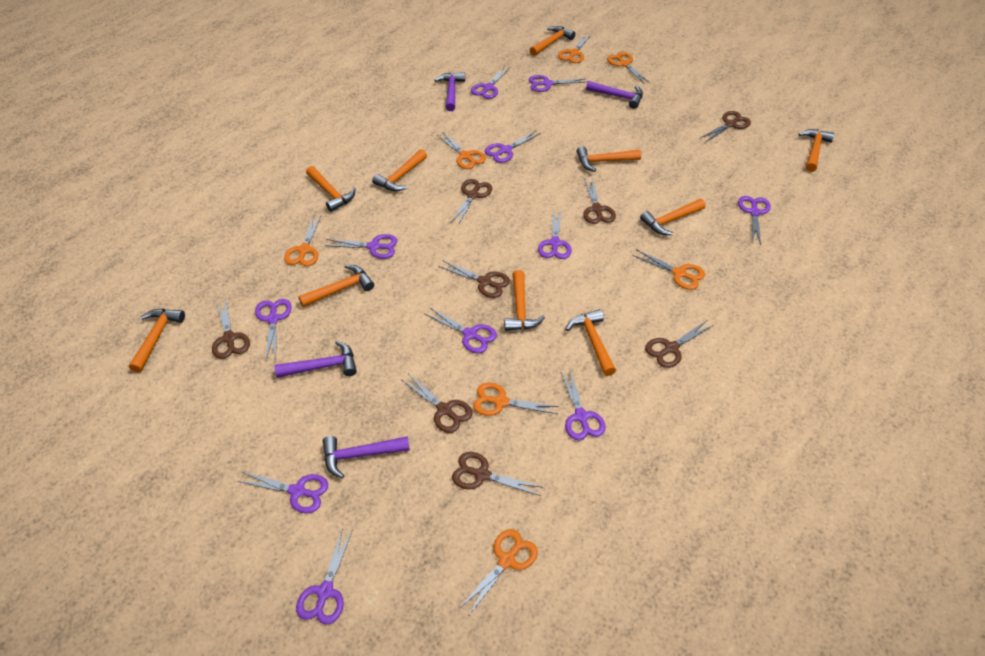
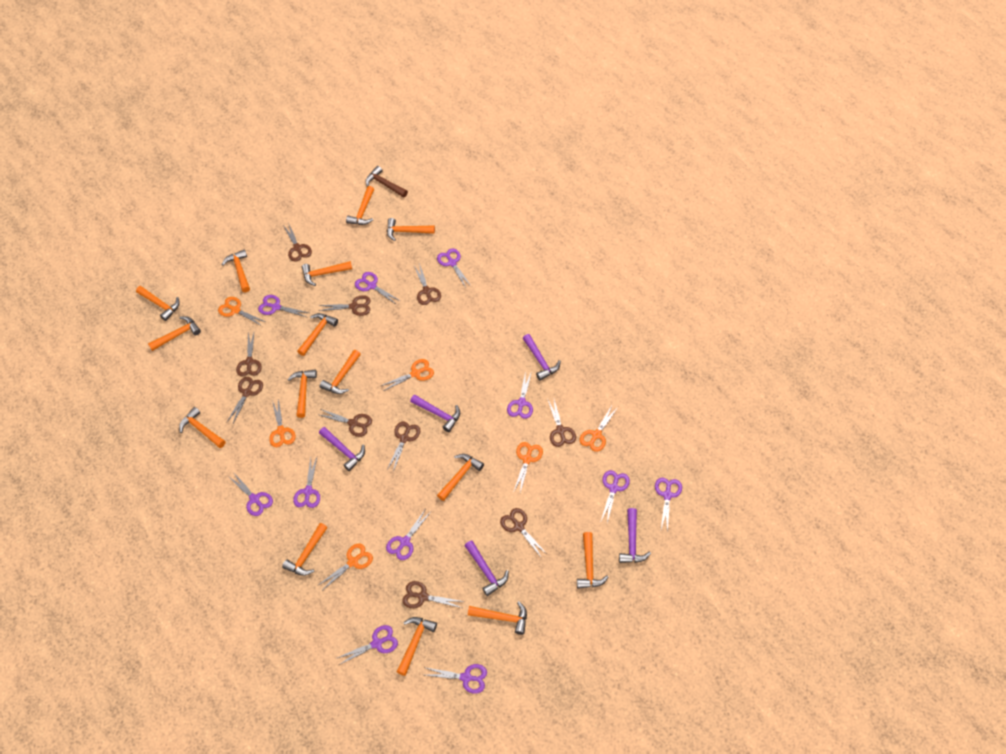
brown hammer: none = 0 -> [365,166,408,198] = 1
brown scissors: [212,299,250,359] [402,374,472,433] [438,260,510,298] [451,179,492,225] [452,452,544,496] [583,179,616,224] [645,320,714,368] [700,111,751,142] = 8 -> [227,377,263,425] [236,332,262,377] [283,225,312,262] [317,409,372,437] [318,295,371,316] [387,421,420,472] [402,581,465,608] [414,263,441,305] [500,508,547,558] [548,400,576,447] = 10
orange hammer: [129,309,185,372] [298,265,374,307] [306,166,355,212] [372,149,427,191] [504,270,545,331] [530,26,575,56] [566,309,616,376] [577,146,641,172] [640,199,706,235] [799,129,835,172] = 10 -> [136,286,180,321] [148,316,201,351] [179,407,225,448] [222,249,250,292] [282,523,328,576] [287,370,317,418] [297,313,338,356] [302,261,352,286] [320,350,361,394] [346,186,374,225] [387,218,435,241] [397,617,437,676] [437,454,484,501] [468,601,527,635] [577,532,608,589] = 15
orange scissors: [284,216,321,266] [437,132,486,169] [460,529,538,615] [473,383,559,416] [558,33,592,63] [607,52,650,83] [632,249,705,290] = 7 -> [218,297,265,326] [269,399,296,447] [319,544,373,590] [381,359,434,391] [513,442,543,493] [579,406,618,452] = 6
purple hammer: [274,341,357,378] [323,436,410,479] [434,72,465,111] [586,81,643,109] = 4 -> [319,427,365,471] [410,394,460,432] [465,540,509,596] [523,334,561,381] [619,508,651,563] = 5

